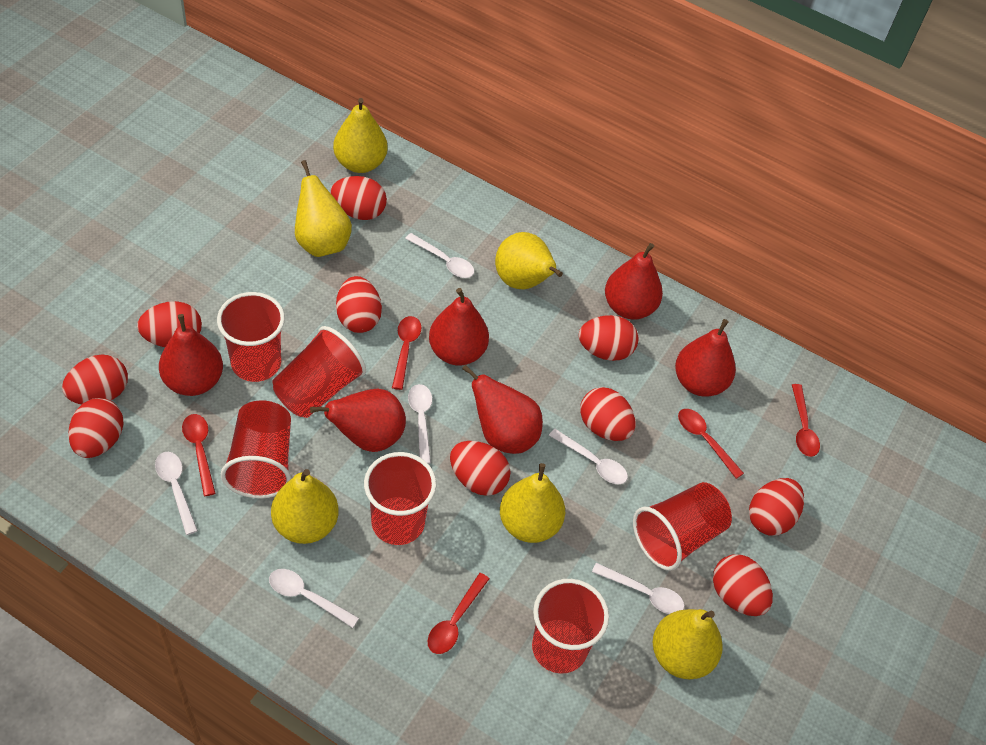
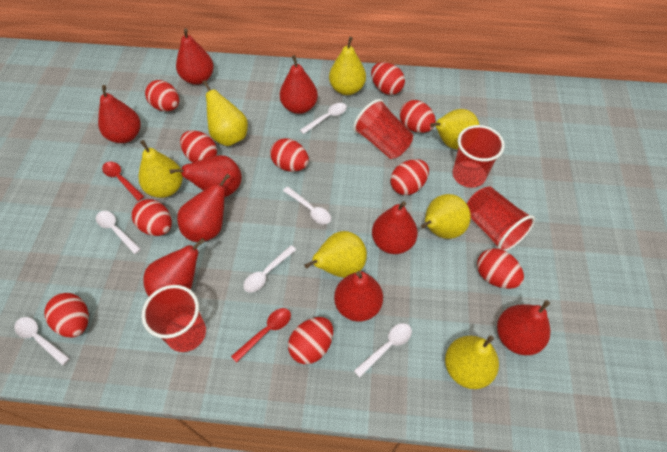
red cup: [217,292,285,382] [221,400,291,499] [272,326,366,418] [364,452,436,545] [532,579,609,673] [633,482,732,571] = 6 -> [142,285,206,352] [353,99,413,159] [453,125,505,188] [467,186,535,251] = 4
red pear: [159,314,223,396] [310,389,406,452] [429,288,489,366] [462,365,543,454] [605,243,663,320] [675,319,736,397] = 6 -> [98,85,140,143] [143,238,205,296] [170,155,242,197] [176,28,214,85] [177,174,230,242] [280,55,318,114] [334,271,383,322] [372,201,418,254] [497,300,550,355] = 9
red spoon: [182,414,216,496] [392,316,421,390] [428,573,489,654] [678,409,744,479] [792,384,820,457] = 5 -> [102,161,144,201] [231,308,291,363] = 2
yellow pear: [271,469,339,544] [295,160,352,257] [333,98,388,173] [495,232,563,289] [500,463,565,543] [653,609,723,679] = 6 -> [139,140,183,198] [202,80,248,146] [304,231,367,278] [329,37,366,95] [421,194,471,239] [430,109,479,150] [445,335,499,389] = 7

